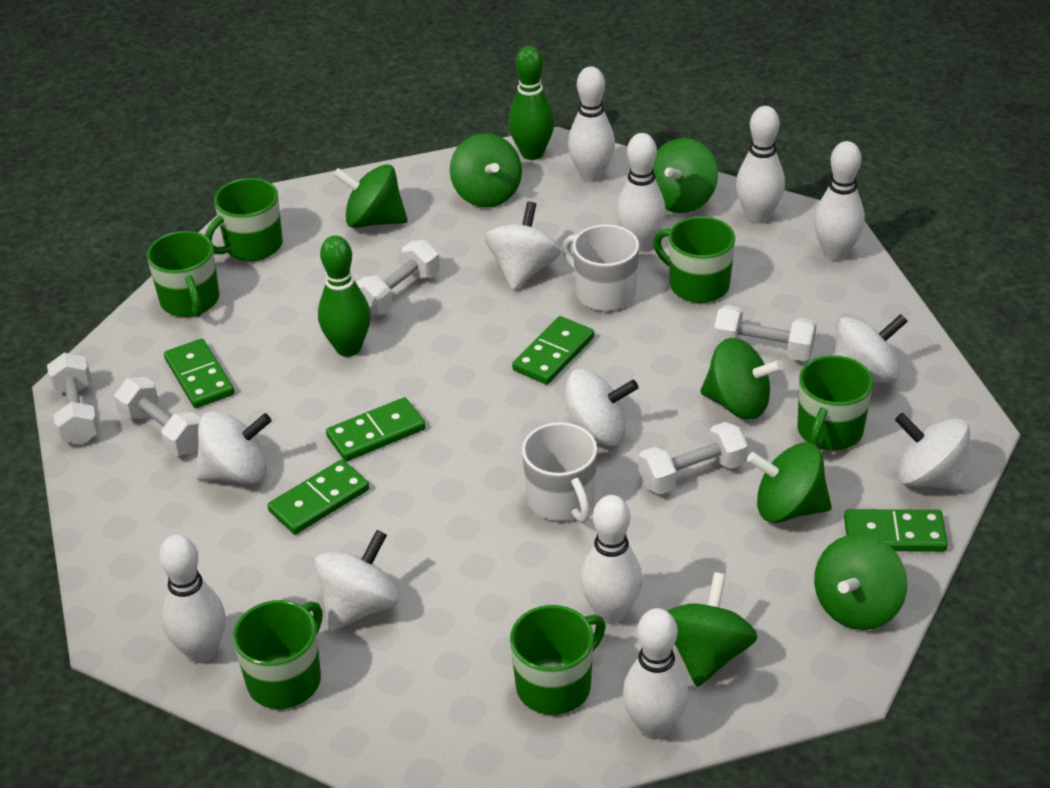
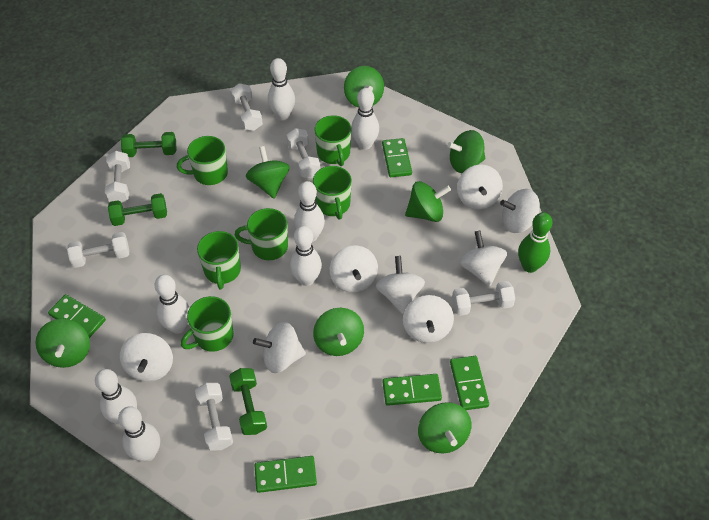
green bowling pin: [318,235,371,357] [508,46,555,160] = 2 -> [518,212,552,273] = 1
green dumbbell: none = 0 -> [108,193,167,226] [121,132,177,157] [229,368,267,435] = 3
white dumbbell: [47,353,99,445] [114,377,201,456] [356,240,440,316] [638,422,748,494] [713,305,817,361] = 5 -> [67,232,129,268] [105,151,130,203] [195,383,233,451] [231,83,263,131] [287,128,321,178] [452,281,515,316] = 6
white mug: [522,422,597,523] [563,224,639,311] = 2 -> none = 0
white spinning top: [195,411,272,484] [314,530,399,632] [485,202,561,290] [557,369,639,446] [834,314,908,383] [895,413,971,491] = 6 -> [120,333,173,382] [253,322,306,373] [330,245,378,293] [376,256,425,314] [403,295,454,343] [457,164,503,209] [459,231,507,287] [500,189,540,233] = 8

